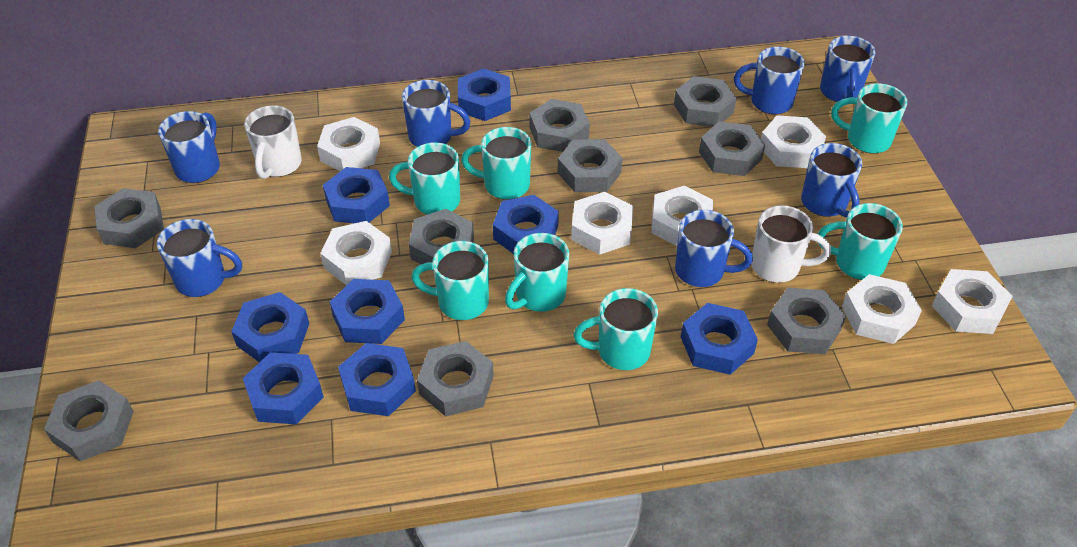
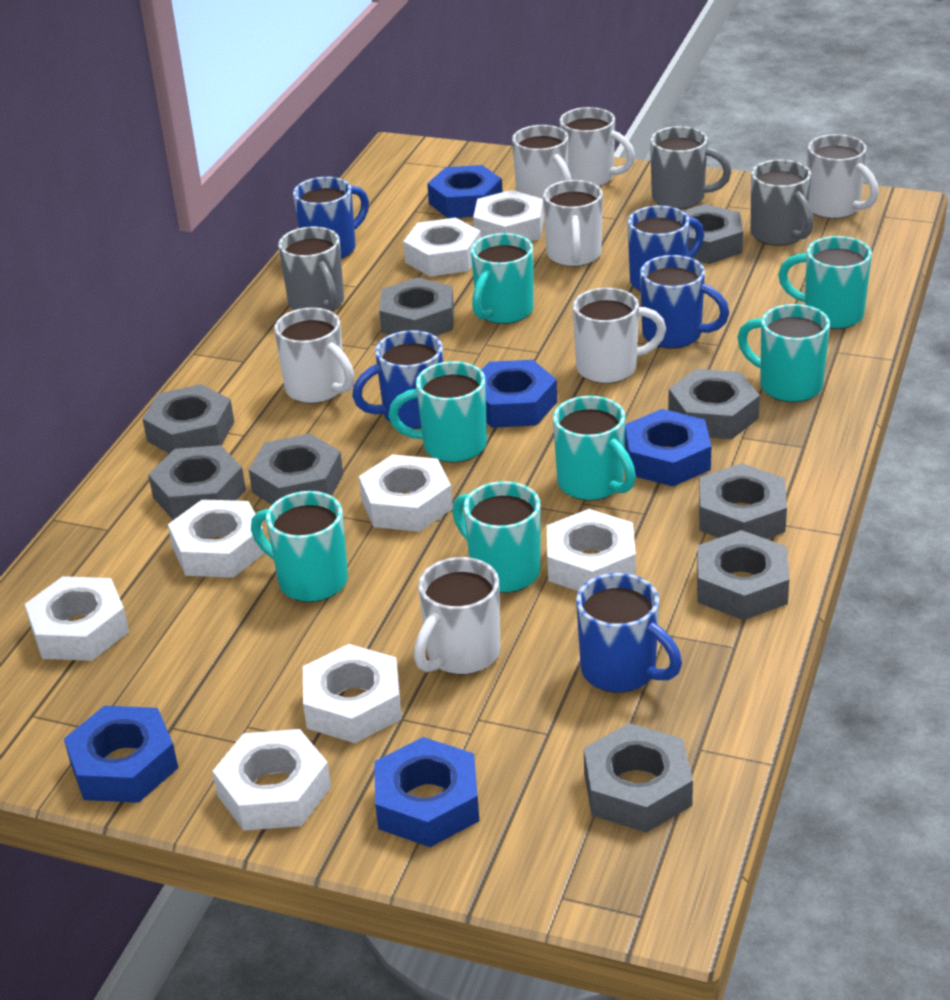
blue mug: [157,219,242,297] [158,111,220,183] [402,80,470,147] [675,210,753,287] [734,47,805,114] [801,143,862,218] [820,36,875,102] = 7 -> [293,177,369,259] [352,330,443,429] [576,573,682,693] [628,205,704,291] [640,255,729,349] = 5
blue nut: [231,292,309,362] [243,352,324,424] [323,167,390,223] [330,279,405,344] [338,343,416,416] [458,68,511,121] [493,195,559,254] [681,303,758,375] = 8 -> [64,706,178,803] [374,737,479,847] [427,165,503,218] [482,360,557,428] [625,409,712,486] = 5
grey mug: none = 0 -> [278,227,344,311] [650,126,732,209] [751,159,814,246] = 3
white mug: [244,105,302,179] [751,205,831,283] = 2 -> [274,307,355,403] [414,557,500,675] [512,125,571,207] [543,180,603,267] [559,107,635,186] [573,288,666,384] [807,134,879,219] = 7
white nut: [317,117,380,171] [320,221,392,285] [571,192,633,255] [651,186,713,246] [761,115,826,168] [842,274,922,344] [932,269,1013,334] = 7 -> [25,576,129,661] [168,499,265,578] [212,729,331,831] [303,644,402,743] [359,454,453,532] [403,217,481,276] [473,190,544,241] [547,509,636,591] = 8

